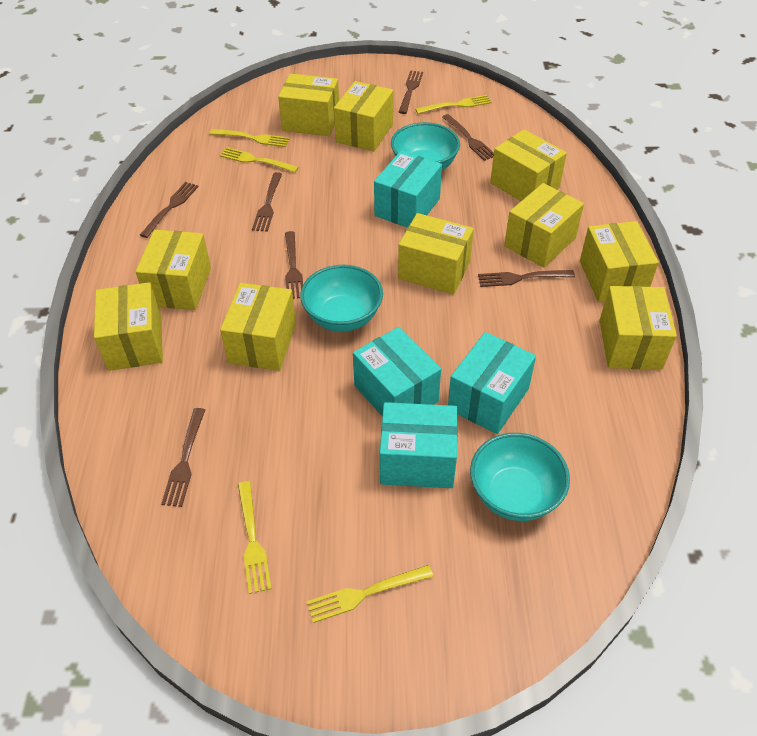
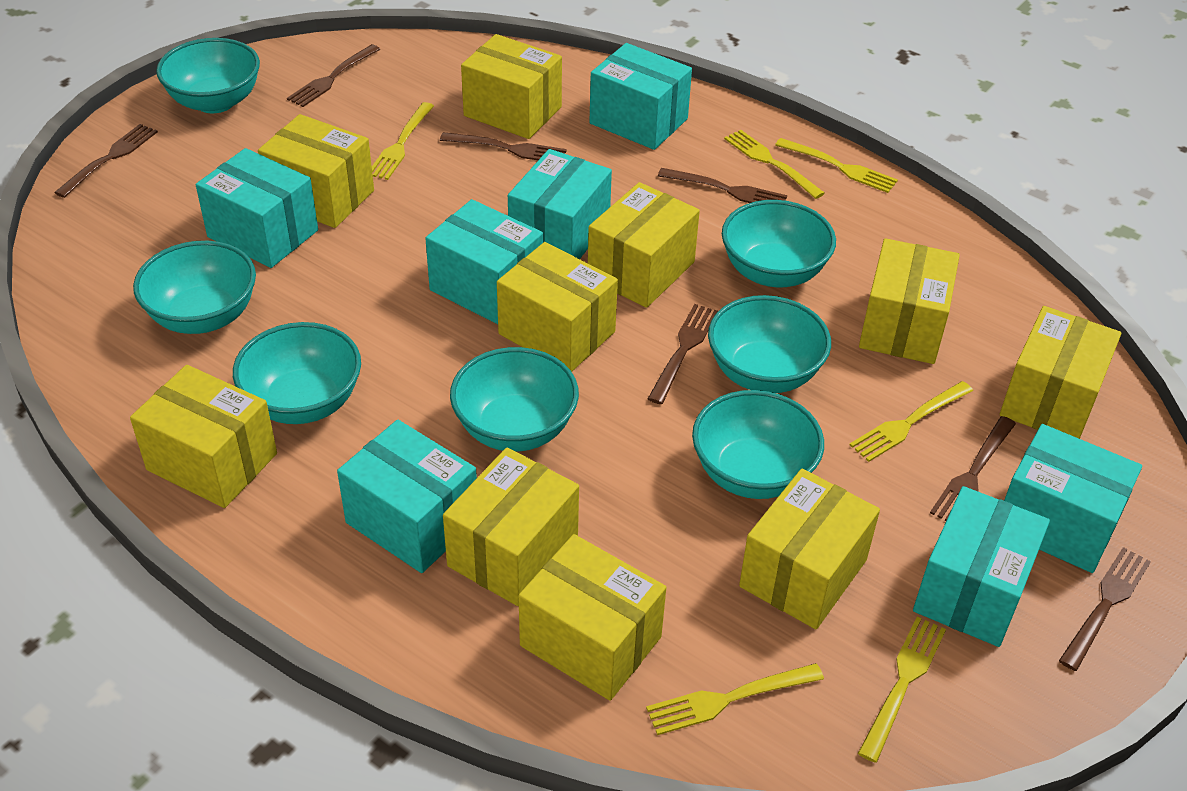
turquoise bowl: [300,265,383,332] [391,122,460,170] [470,433,570,521] = 3 -> [133,241,256,334] [156,38,260,113] [233,322,361,424] [450,347,579,452] [692,390,824,499] [708,295,831,393] [722,200,836,287] = 7
turquoise box: [353,327,441,417] [374,151,442,228] [380,402,458,488] [448,332,536,434] = 4 -> [196,148,318,268] [337,420,477,573] [425,199,543,324] [508,149,612,259] [589,43,692,150] [913,486,1050,647] [1004,424,1142,573] = 7
yellow fork: [209,129,290,147] [220,147,299,173] [238,481,271,594] [307,565,433,623] [415,95,492,114] = 5 -> [372,102,434,180] [646,663,824,735] [724,130,825,199] [775,138,898,193] [850,381,973,462] [858,617,946,763] = 6

